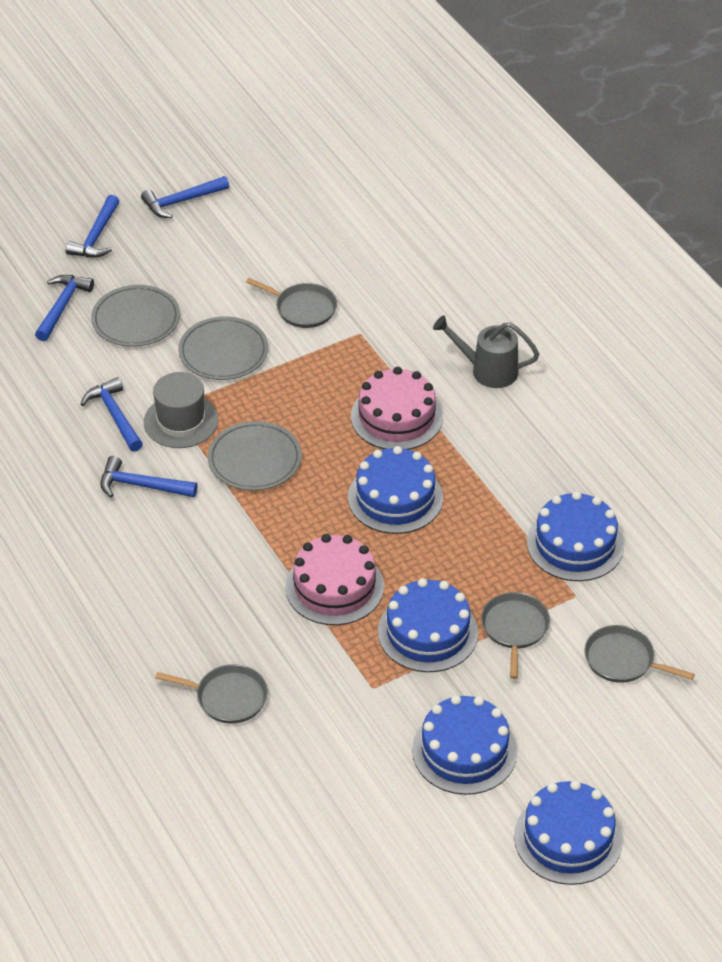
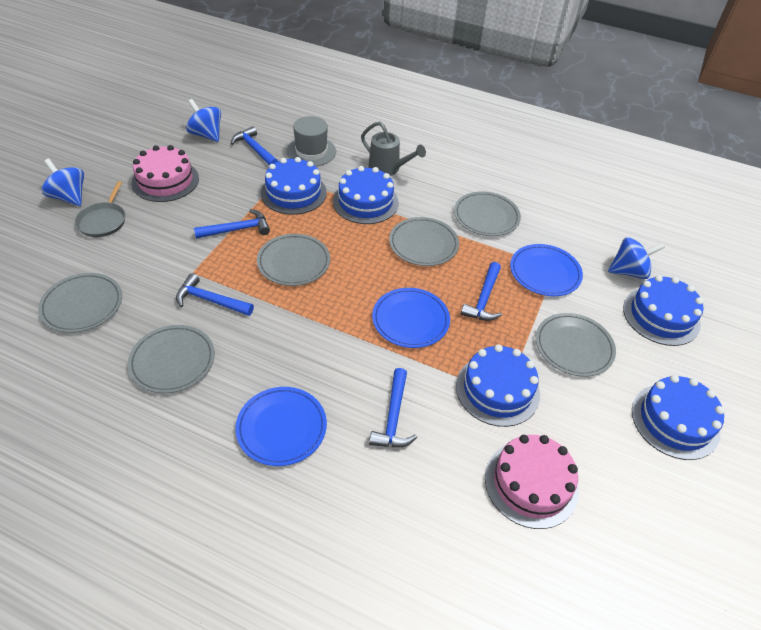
blue plate: none = 0 -> [235,387,327,466] [372,288,450,348] [510,244,583,296] = 3
blue spinning top: none = 0 -> [42,158,84,206] [186,99,221,142] [608,237,665,279] = 3
grey pan: [155,664,268,724] [246,278,337,328] [481,592,550,679] [584,625,695,683] = 4 -> [75,181,126,237] = 1
grey plate: [91,285,180,347] [178,316,268,380] [208,421,302,491] = 3 -> [38,273,122,333] [128,325,215,393] [257,234,330,286] [389,217,459,266] [454,191,521,236] [536,313,616,377] = 6

